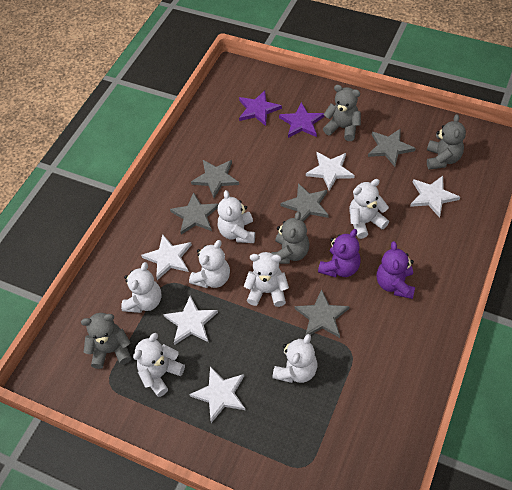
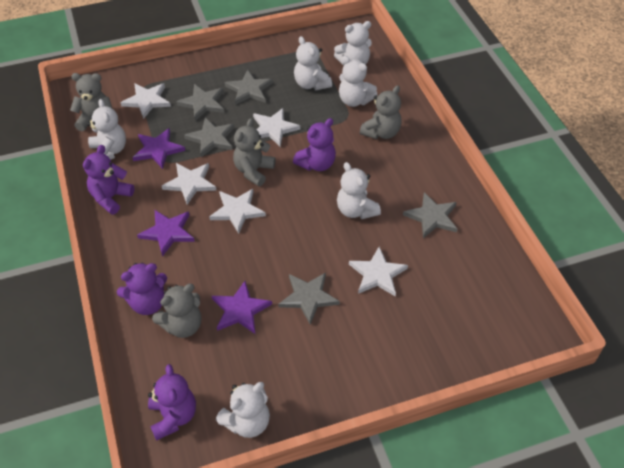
purple star: [239,90,282,126] [279,102,325,138] = 2 -> [132,128,185,169] [137,210,195,257] [212,281,272,334] = 3
purple teddy bear: [318,229,361,278] [377,241,415,299] = 2 -> [83,145,134,215] [117,263,167,315] [148,364,196,441] [293,118,336,171] = 4
white teddy bear: [121,262,161,313] [133,333,185,397] [189,240,230,288] [218,190,255,243] [244,252,289,307] [272,334,318,383] [349,179,389,239] = 7 -> [87,99,126,160] [216,382,270,438] [294,36,332,90] [334,21,372,66] [337,162,381,219] [339,56,378,107] = 6

